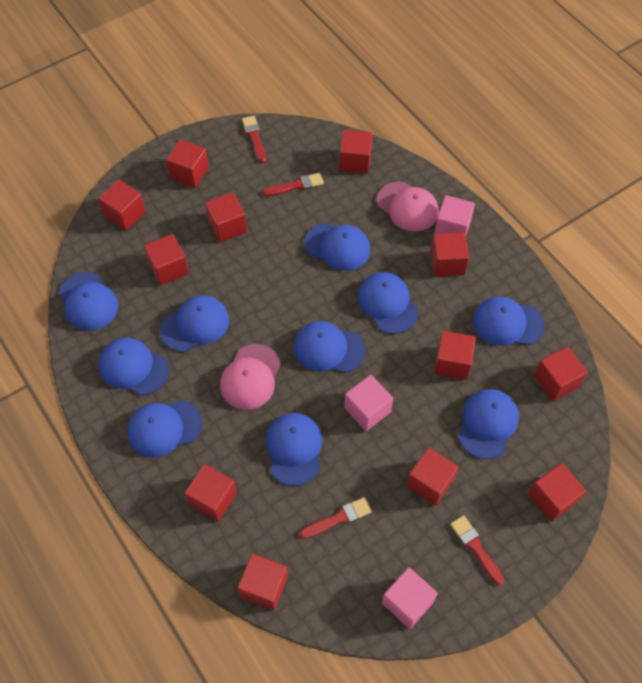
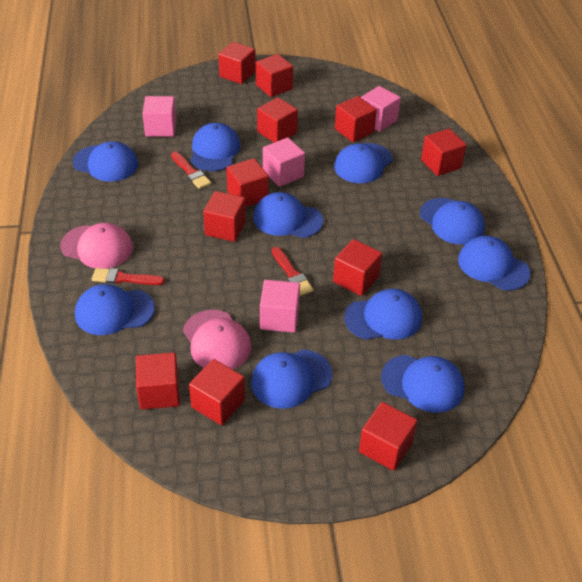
pink cube: [344,375,393,431] [382,567,438,629] [434,195,475,235] = 3 -> [142,96,176,137] [260,280,300,333] [263,138,305,187] [361,86,401,132] = 4
red brush: [242,116,266,163] [263,173,324,196] [300,497,372,539] [450,515,504,585] = 4 -> [92,268,165,285] [171,151,211,189] [272,247,314,296] = 3
red cube: [98,180,146,231] [144,234,189,285] [166,139,209,188] [184,464,237,521] [205,192,247,242] [237,553,288,610] [339,130,372,173] [406,448,459,506] [431,232,469,276] [434,331,476,380] [528,463,586,521] [534,347,588,401] = 12 -> [136,352,180,410] [189,359,245,425] [203,191,246,242] [218,42,255,84] [226,158,269,207] [256,54,293,97] [257,97,298,143] [333,239,382,296] [335,96,377,142] [359,402,418,471] [421,129,466,176] = 11

